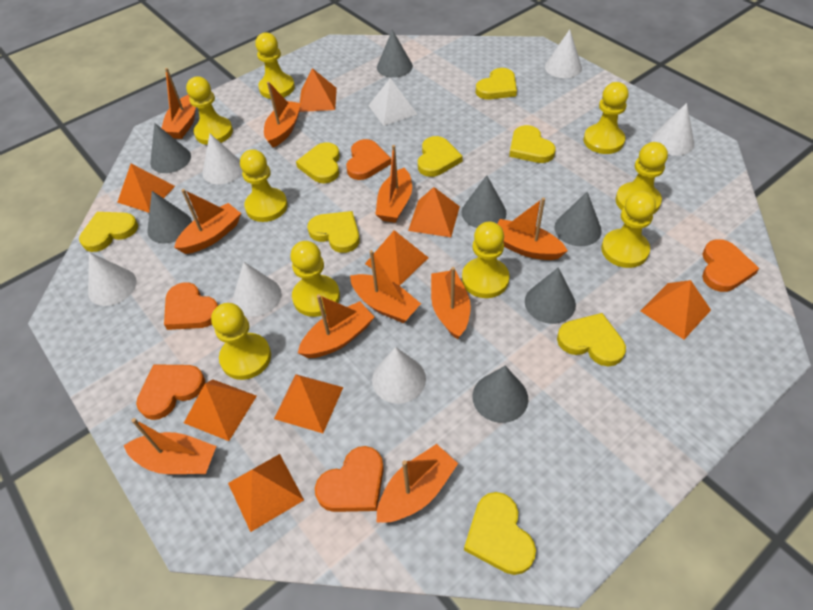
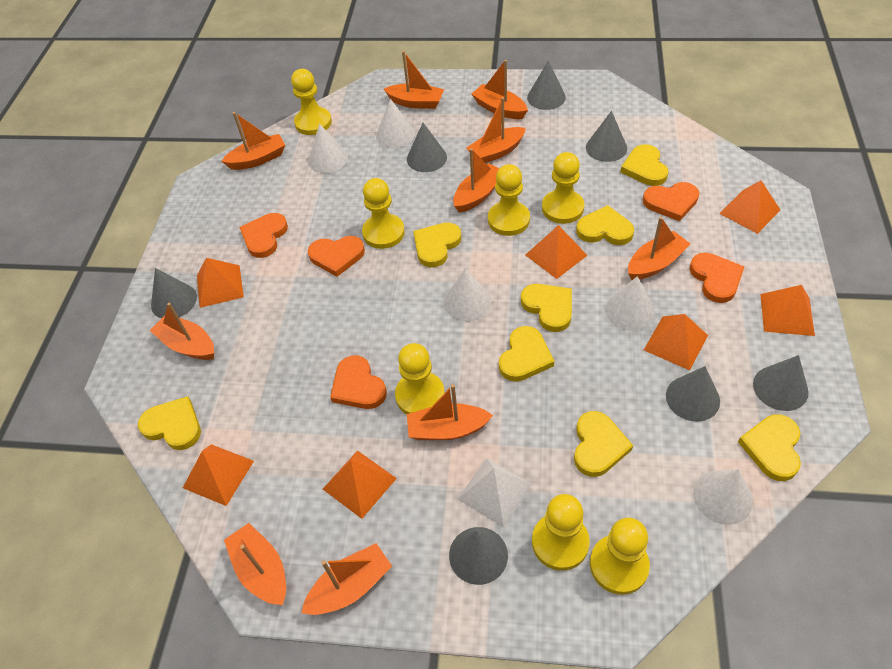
orange pyramid: [117,164,175,213] [184,379,257,441] [228,454,304,532] [274,374,343,433] [299,68,337,112] [365,230,428,286] [408,187,460,237] [641,280,711,340] = 8 -> [183,444,254,506] [197,258,244,308] [323,450,397,519] [526,225,588,279] [644,314,708,370] [719,181,780,234] [760,285,815,336] = 7
white cone: [88,252,136,306] [203,134,243,184] [233,262,282,316] [372,347,426,404] [545,29,582,78] [651,103,694,156] = 6 -> [308,124,348,173] [376,99,415,148] [444,268,491,321] [605,276,655,330] [693,469,753,525] = 5
yellow pawn: [186,76,233,145] [211,303,271,380] [240,149,288,222] [255,32,295,99] [290,241,340,317] [462,221,510,298] [583,82,628,154] [601,191,656,268] [616,142,668,214] = 9 -> [291,69,332,135] [362,178,405,249] [395,343,445,414] [488,164,530,236] [532,494,590,571] [542,152,585,224] [590,518,650,595] = 7

